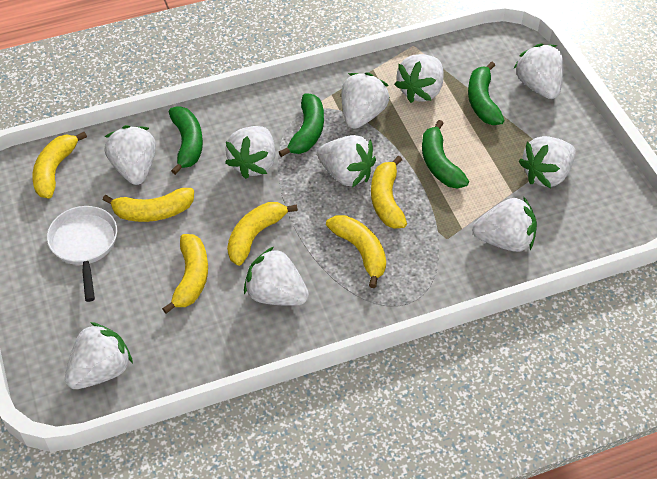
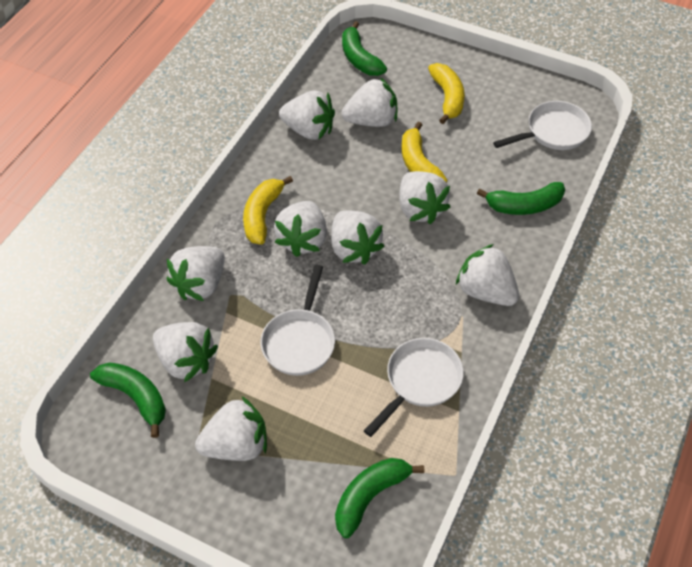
white pan: [47,206,117,302] = 1 -> [261,265,335,376] [364,338,464,437] [493,101,592,150] = 3
white strawberry: [65,322,133,389] [104,125,156,185] [225,126,275,179] [244,247,309,306] [317,135,376,187] [341,72,390,129] [394,54,444,103] [472,196,537,252] [514,43,564,99] [519,136,576,188] = 10 -> [153,322,218,382] [167,246,225,301] [195,397,267,461] [274,201,327,257] [279,91,335,140] [331,210,385,265] [342,77,398,127] [399,171,450,224] [456,244,519,306] = 9
yellow banana: [32,132,87,199] [103,188,194,222] [162,234,208,314] [227,202,298,266] [326,215,386,288] [371,156,407,229] = 6 -> [243,176,293,245] [401,122,448,183] [428,63,465,124] = 3

